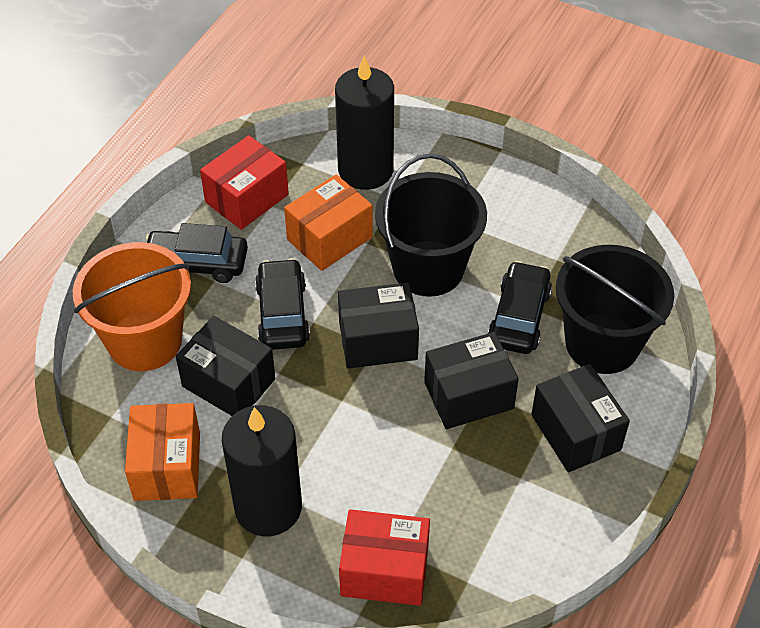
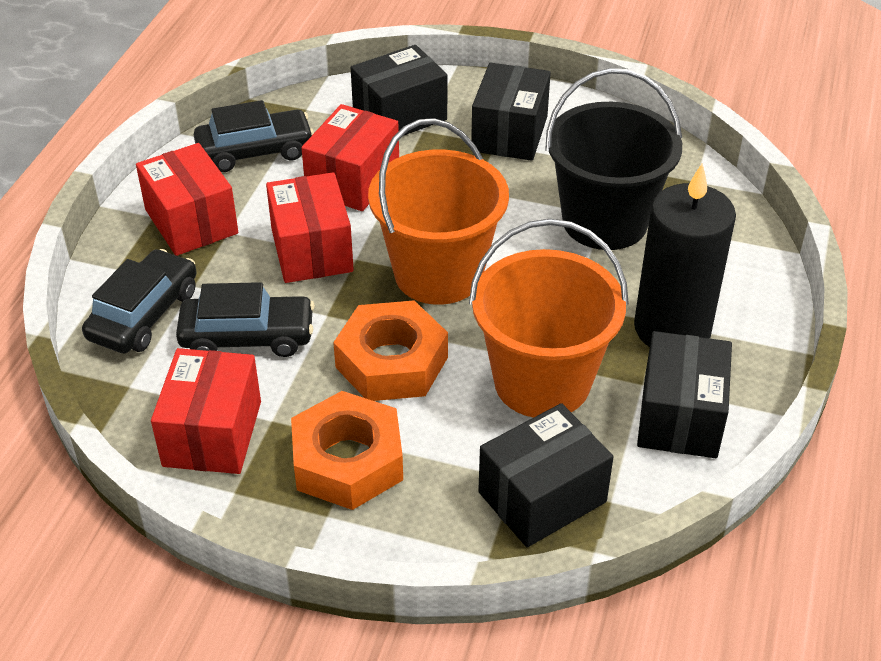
black bucket: [375,153,487,297] [556,245,674,374] = 2 -> [545,68,682,250] = 1
black candle: [222,405,302,536] [335,55,394,190] = 2 -> [634,163,736,347] = 1
orange box: [125,403,200,501] [284,174,373,271] = 2 -> none = 0
orange bucket: [73,242,191,371] = 1 -> [368,118,509,305] [469,219,629,418] = 2
orange nut: none = 0 -> [291,391,403,510] [333,301,448,401] = 2
red box: [200,135,289,230] [339,509,430,606] = 2 -> [136,143,238,256] [151,348,261,474] [266,172,354,283] [301,104,399,211] = 4

